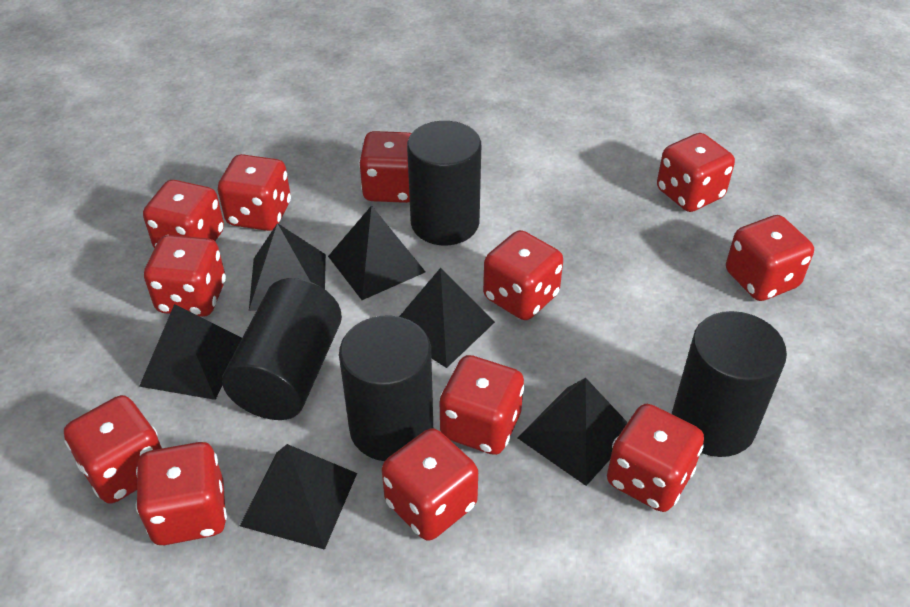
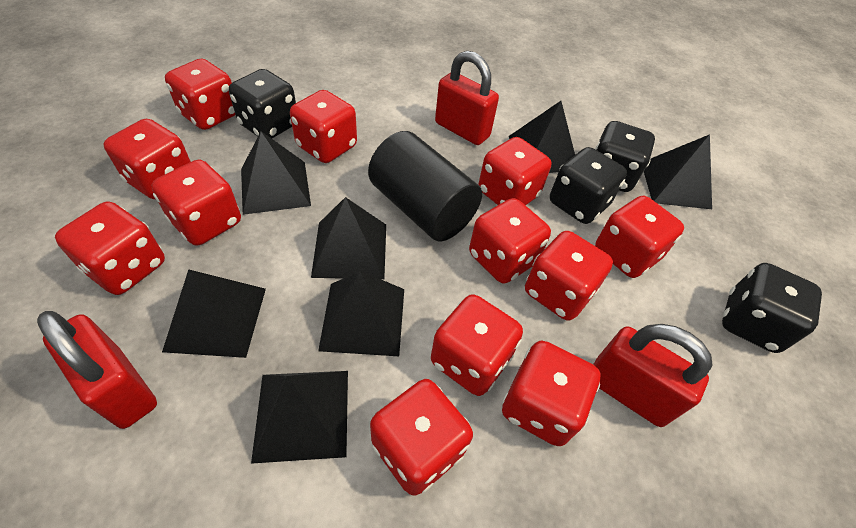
black cylinder: [222,278,342,420] [339,315,433,461] [407,121,481,245] [672,311,787,457] = 4 -> [368,131,482,241] = 1
black dice: none = 0 -> [229,69,296,138] [550,147,627,224] [595,121,655,192] [722,263,822,353] = 4
black pyramid: [139,304,242,400] [240,444,357,550] [249,223,326,311] [328,205,425,300] [399,268,495,368] [517,378,628,486] = 6 -> [162,269,266,358] [241,131,311,215] [251,371,348,464] [311,197,386,279] [318,271,404,356] [509,101,575,173] [644,134,712,209] = 7
red padlock: none = 0 -> [37,311,157,429] [435,51,499,145] [593,324,713,427] = 3

